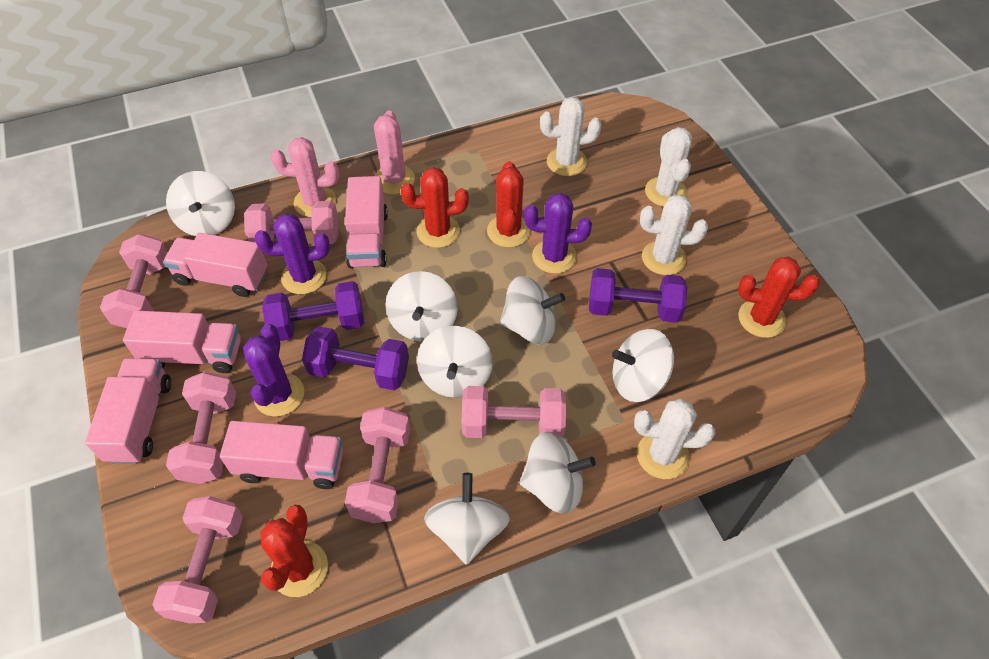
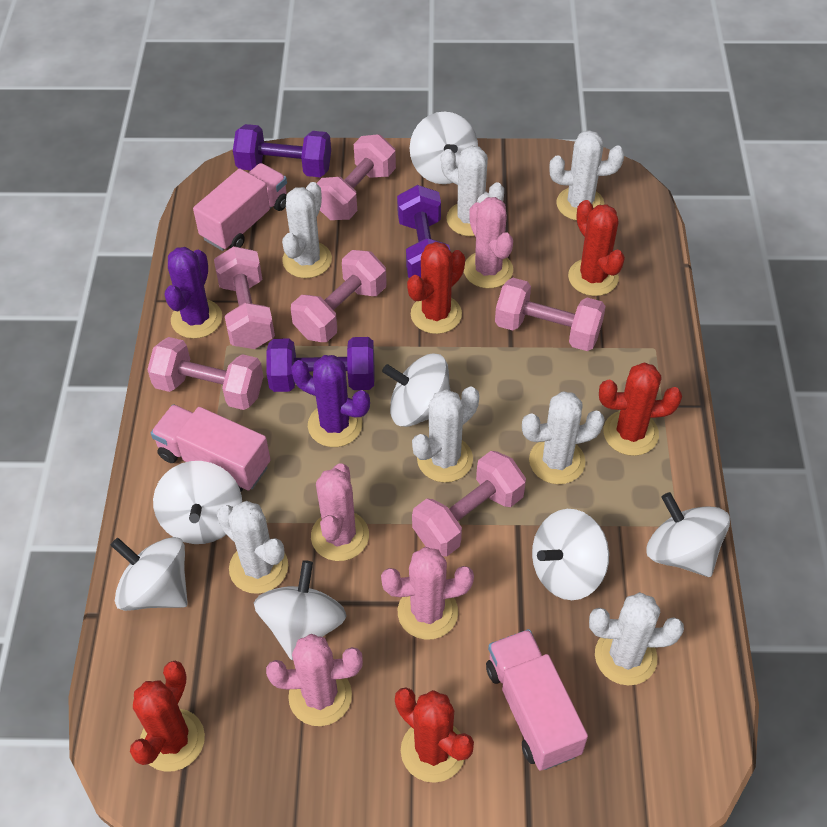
pink cactus: [271,137,339,217] [374,111,415,194] = 2 -> [266,634,363,726] [311,463,369,561] [381,547,474,640] [464,197,513,288] = 4
pink truck: [85,358,171,464] [123,310,241,373] [163,233,267,297] [220,421,343,489] [345,176,388,268] = 5 -> [151,404,271,492] [193,163,287,251] [486,629,588,771] = 3
purple cactus: [243,324,304,417] [255,213,330,294] [524,193,592,274] = 3 -> [165,247,222,339] [291,355,370,447] = 2
red cactus: [260,505,328,597] [401,167,469,248] [487,161,531,248] [738,257,820,338] = 4 -> [130,661,205,772] [395,687,474,783] [407,242,465,334] [568,200,625,296] [599,363,682,456] = 5
white cactus: [540,97,601,176] [634,399,715,479] [640,194,708,275] [645,127,692,207] = 4 -> [217,501,288,594] [282,182,332,278] [412,386,479,483] [441,146,504,236] [522,391,605,484] [549,130,624,221] [589,592,684,685] = 7

